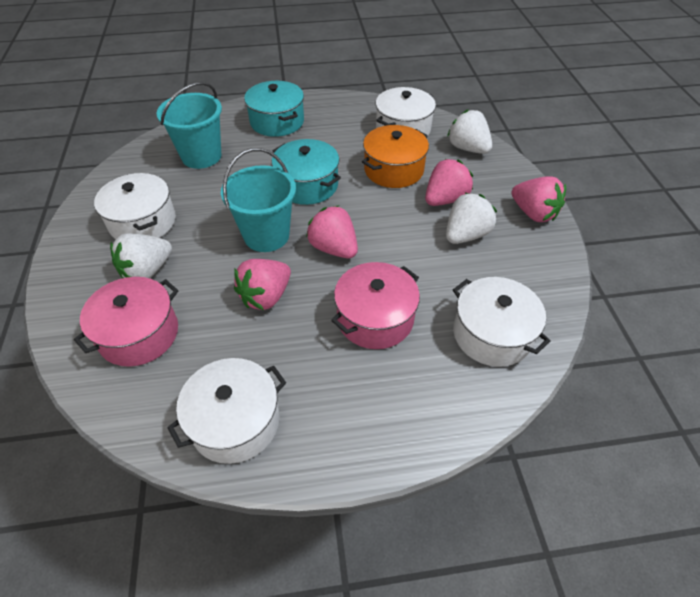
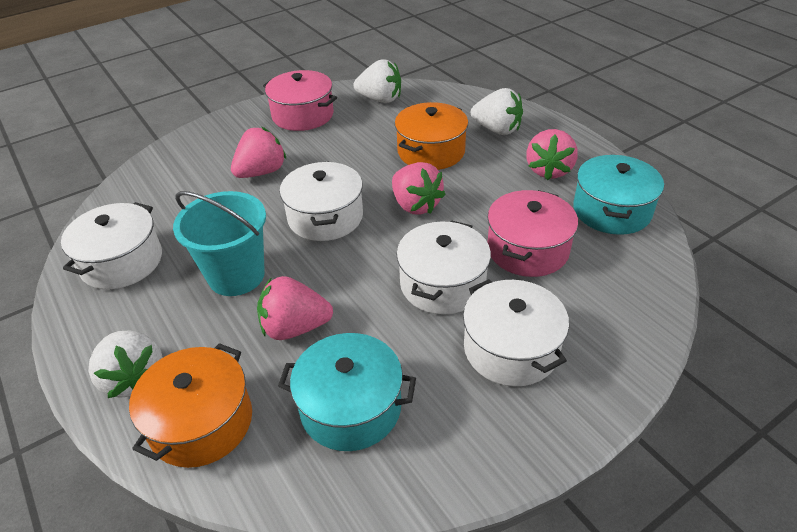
orange pot: [362,125,429,188] = 1 -> [129,343,252,468] [395,102,468,170] = 2
turquoise bucket: [157,82,222,169] [221,148,296,252] = 2 -> [173,191,266,296] = 1

